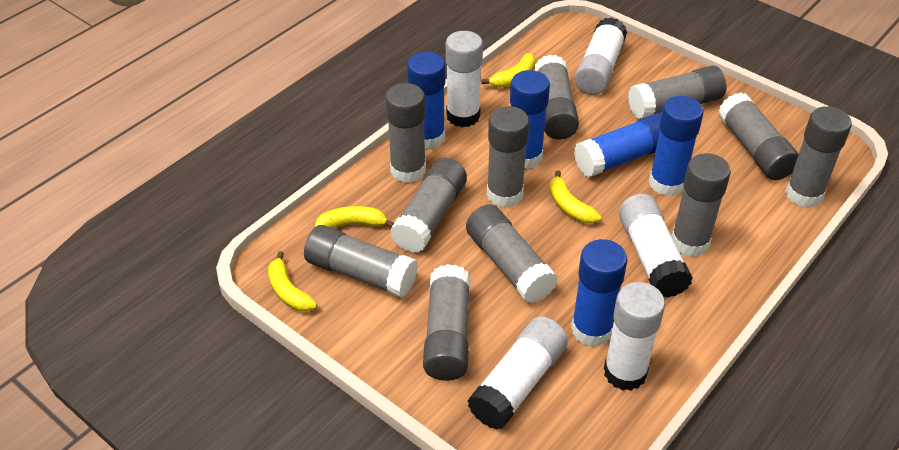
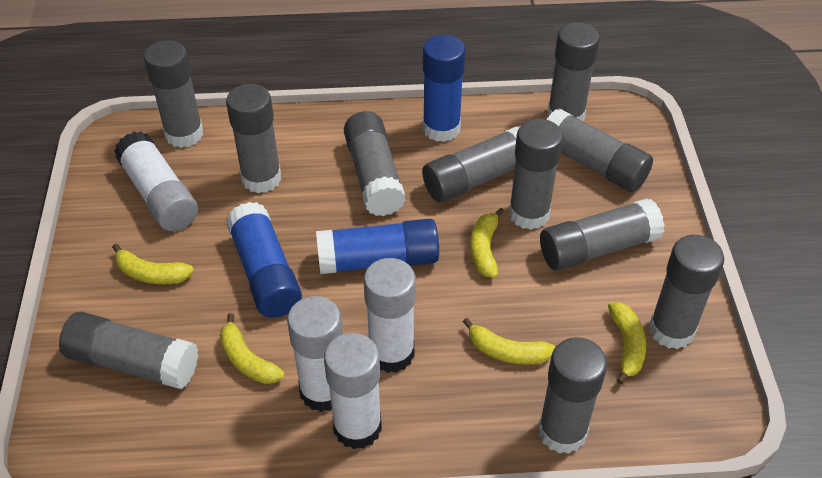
blue glue stick: [407,52,446,150] [510,70,550,169] [571,239,627,346] [574,113,661,177] [649,96,703,196] = 5 -> [226,202,302,318] [316,219,439,274] [423,35,465,142] = 3
white glue stick: [446,31,483,127] [467,316,568,430] [574,17,627,95] [604,282,665,391] [619,194,693,298] = 5 -> [114,132,198,231] [287,296,343,412] [324,333,382,449] [363,258,416,373] = 4
yellow banana: [268,251,317,312] [315,206,394,229] [482,53,535,88] [550,170,601,223] = 4 -> [112,244,194,284] [220,313,285,384] [463,318,555,365] [470,208,504,278] [608,302,646,384] = 5

